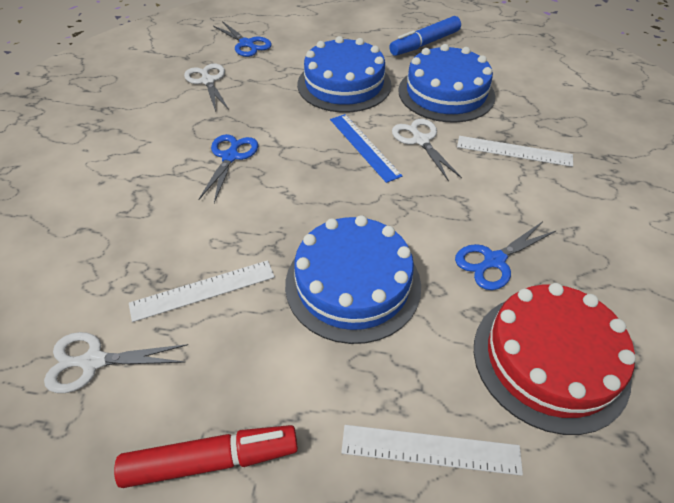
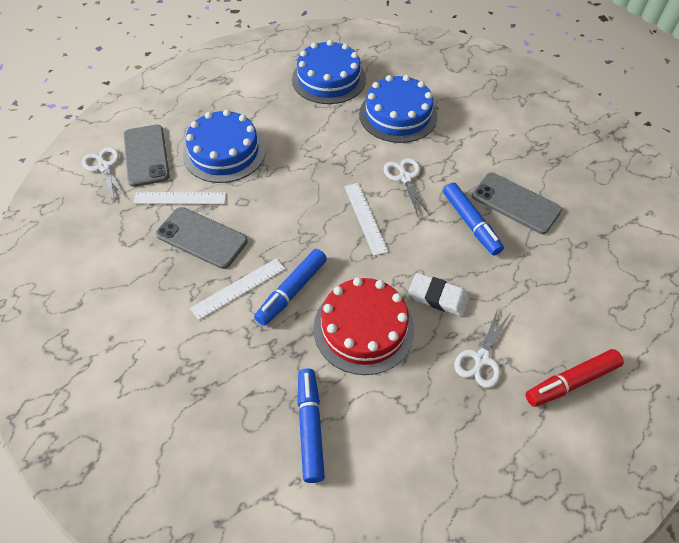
blue marker: [389,16,461,56] = 1 -> [254,249,327,326] [297,368,325,483] [443,183,504,255] = 3
blue ruler: [330,114,402,183] = 1 -> none = 0
blue scissors: [198,134,258,203] [213,21,272,57] [455,222,557,290] = 3 -> none = 0
grey phone: none = 0 -> [124,124,170,187] [156,207,248,269] [472,172,562,234] = 3
white eraser: none = 0 -> [408,273,469,316] = 1

